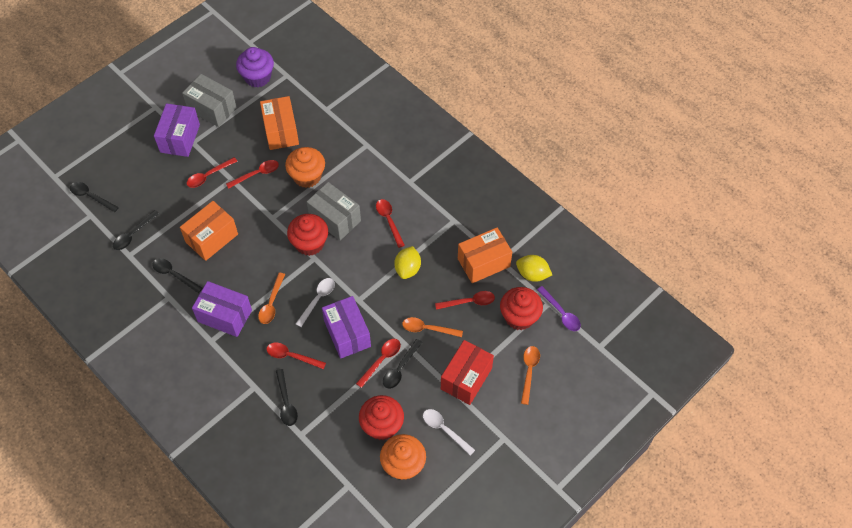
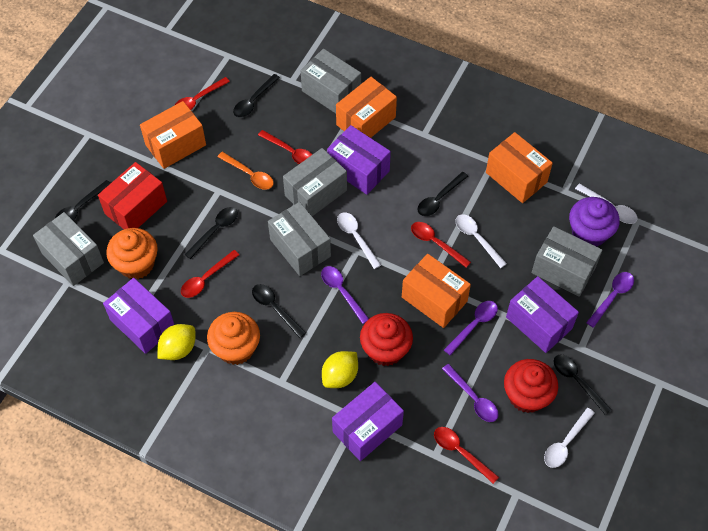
black spoon: [70,182,119,212] [113,210,160,250] [152,258,202,293] [276,369,298,426] [383,339,422,389] = 5 -> [55,180,111,221] [184,207,238,259] [233,74,280,118] [252,284,306,338] [417,172,468,216] [554,355,612,415] = 6
grey box: [182,74,237,127] [307,182,361,241] = 2 -> [33,212,104,286] [268,202,331,276] [283,148,347,216] [301,49,361,113] [532,226,602,297] = 5
orange box: [180,201,238,261] [260,96,299,150] [458,227,512,283] = 3 -> [140,101,206,169] [336,77,397,138] [402,254,471,328] [486,132,553,203] = 4
orange spoon: [258,273,285,324] [402,317,463,337] [521,346,540,405] = 3 -> [218,152,274,190] = 1
purple box: [154,103,200,157] [192,281,252,337] [322,296,371,359] = 3 -> [103,278,174,354] [327,125,391,195] [332,382,404,461] [506,276,579,353] = 4
purple spoon: [537,286,581,331] = 1 -> [321,266,369,324] [442,364,498,422] [444,301,498,356] [586,272,634,328] = 4
red cupcake: [287,214,328,256] [359,395,404,440] [500,287,543,330] = 3 -> [360,313,413,366] [504,359,558,413] = 2
red spoon: [187,157,238,188] [226,160,279,189] [266,343,326,369] [356,339,401,388] [376,199,405,248] [435,291,495,310] = 6 -> [175,77,230,110] [181,250,239,298] [258,130,312,164] [411,222,471,268] [434,427,499,484] = 5
white spoon: [296,278,335,327] [423,409,475,456] = 2 -> [337,212,381,269] [455,214,507,268] [544,408,595,468] [575,183,638,224] = 4

